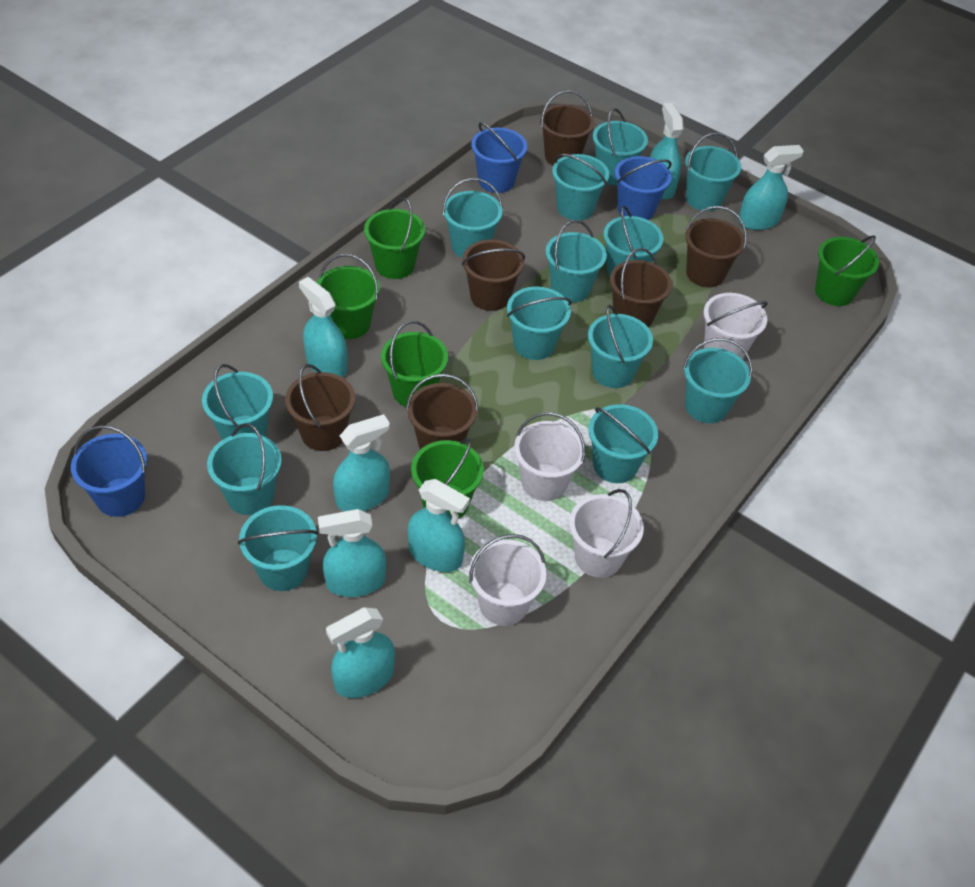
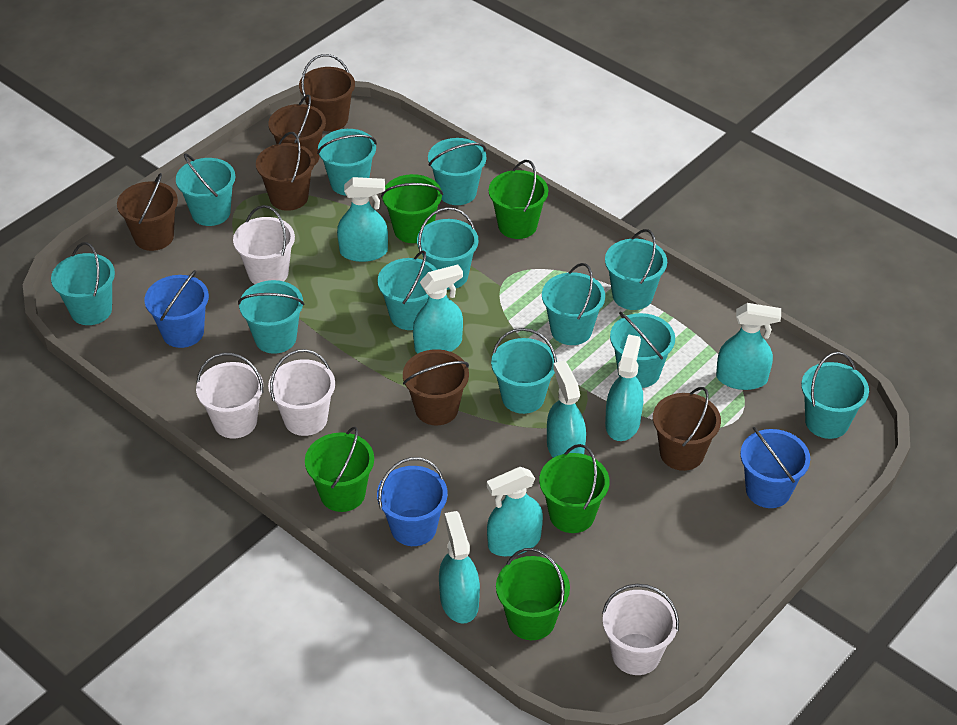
turquoise bucket: [202,364,273,440] [207,423,282,515] [238,505,318,591] [442,178,503,258] [507,286,571,360] [546,220,607,303] [552,154,609,220] [588,305,653,388] [588,404,658,483] [593,108,648,185] [603,206,663,277] [683,338,753,423] [685,133,741,211] = 13 -> [51,242,115,325] [176,153,236,226] [238,280,304,354] [317,129,377,196] [377,250,437,330] [417,207,478,290] [428,138,486,205] [491,328,557,414] [542,263,605,345] [605,229,667,310] [610,312,675,388] [801,352,869,439] = 12

